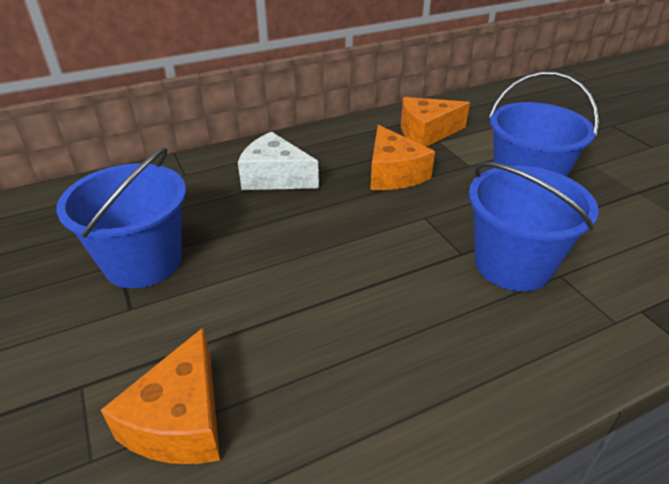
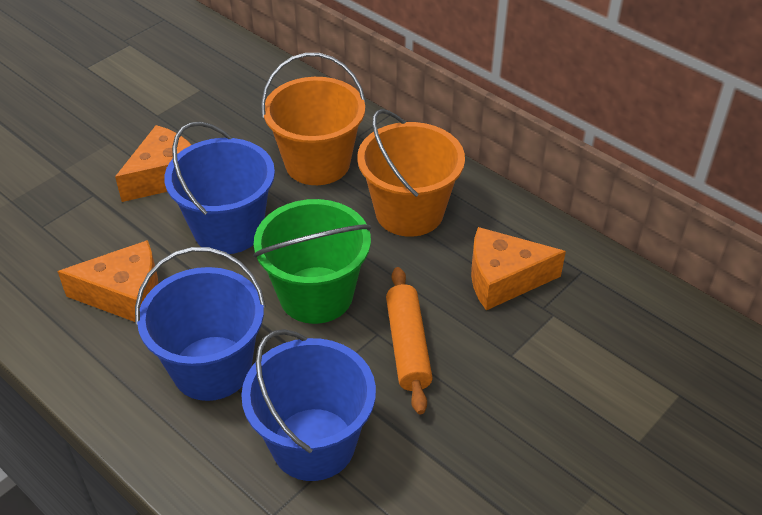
green bucket: none = 0 -> [253,199,372,324] = 1
orange bucket: none = 0 -> [261,53,366,185] [357,109,465,237] = 2
orange rolling pin: none = 0 -> [386,267,433,414] = 1
white cheese: [238,132,319,190] = 1 -> none = 0

